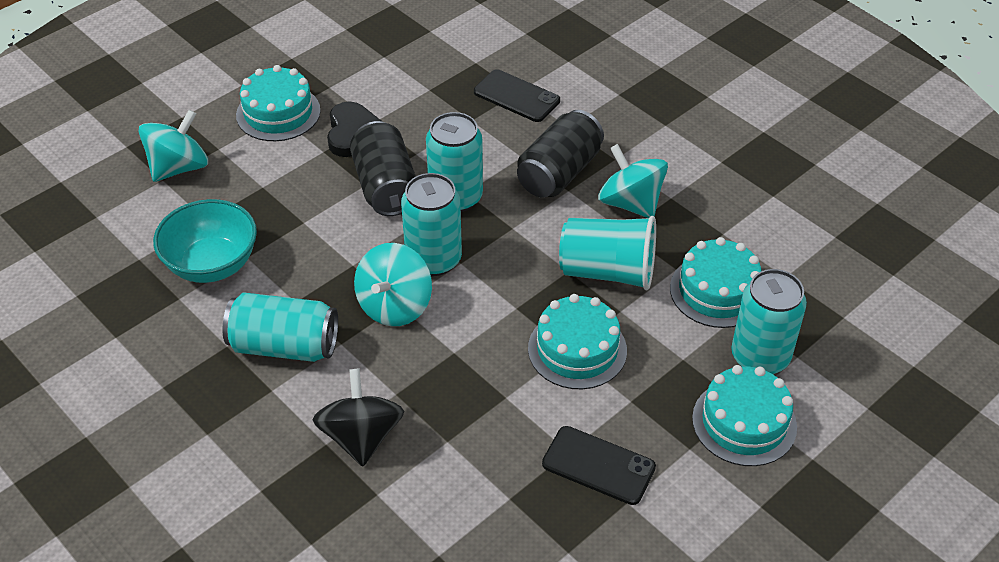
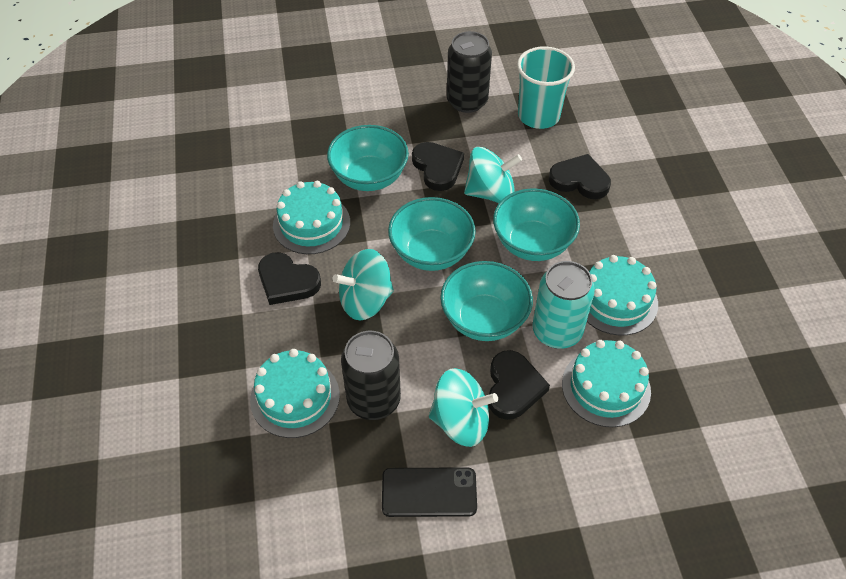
black heart: [327,102,382,157] = 1 -> [258,252,321,305] [412,142,464,191] [489,350,550,420] [549,154,611,199] = 4
black phone: [474,69,560,122] [542,426,656,505] = 2 -> [382,467,477,517] = 1
black spinning top: [313,369,404,466] = 1 -> none = 0
turquoise bowl: [153,199,257,283] = 1 -> [327,125,409,191] [388,197,476,271] [440,261,533,341] [493,188,580,261] = 4
turquoise can: [223,292,338,362] [401,173,462,276] [426,112,483,212] [731,269,807,374] = 4 -> [532,261,595,349] = 1

